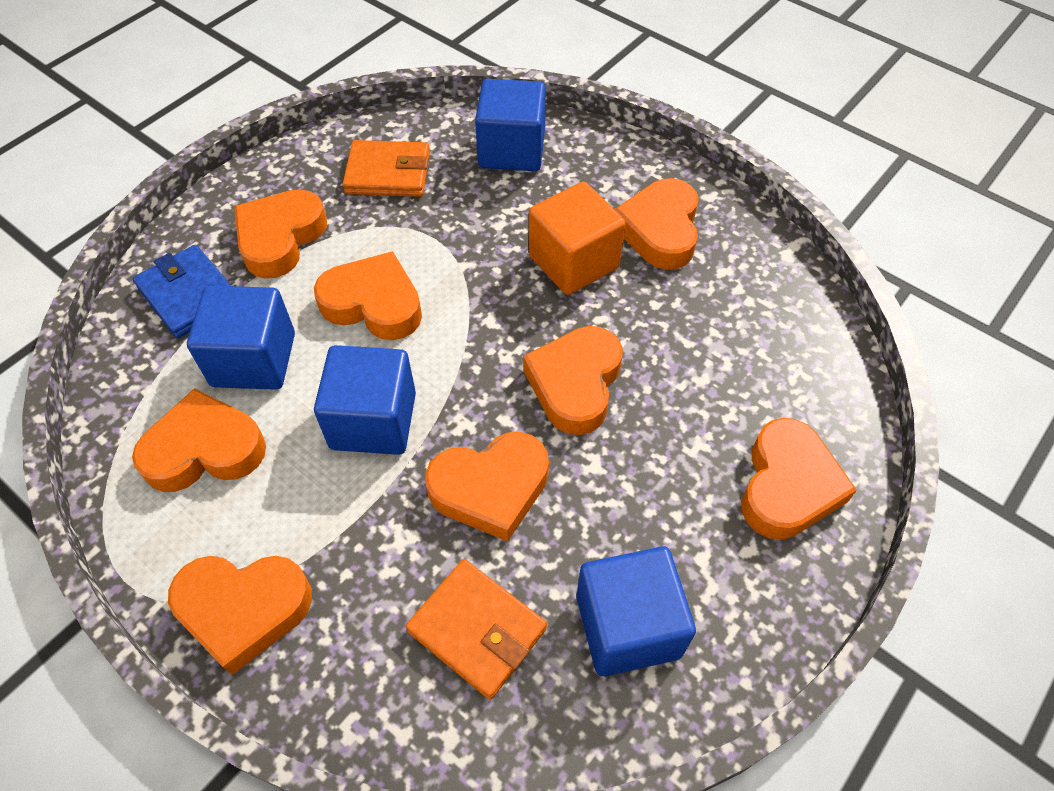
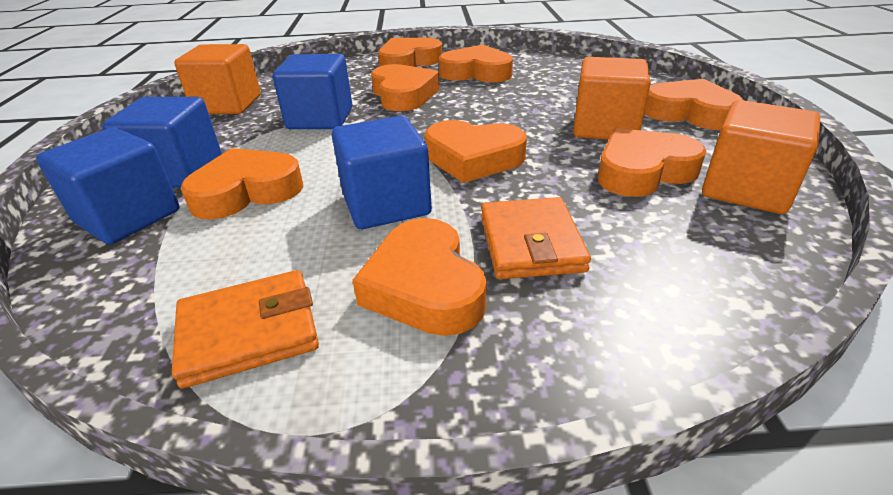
blue wallet: [133,245,231,338] = 1 -> none = 0
orange cube: [529,182,626,295] = 1 -> [174,44,261,114] [573,57,651,140] [702,100,821,214] = 3

